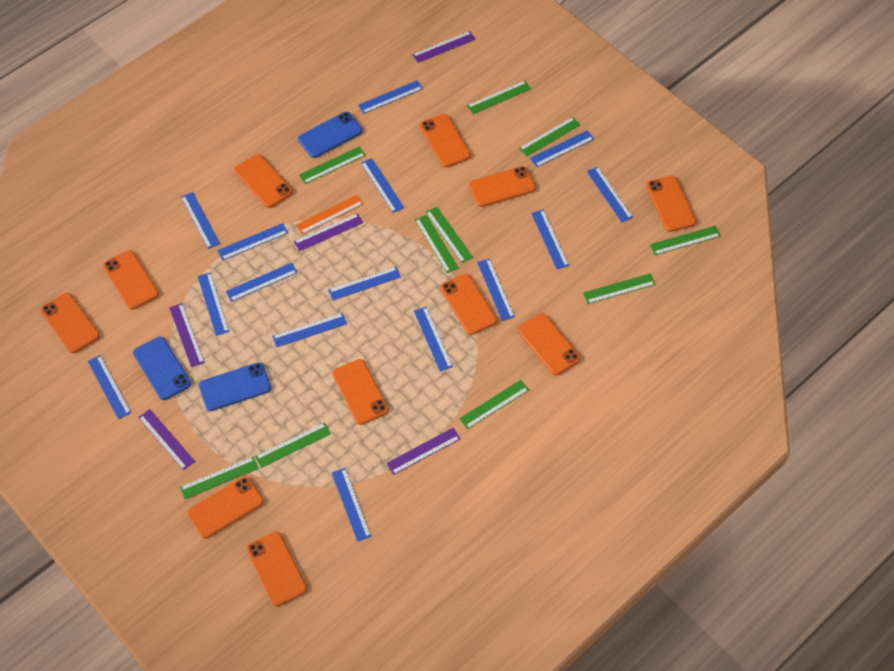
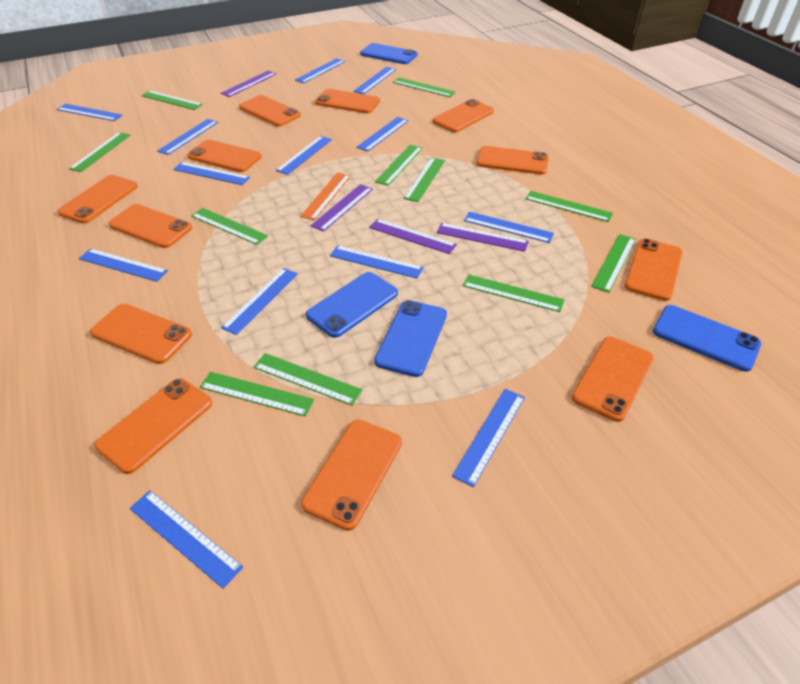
blue phone: [133,336,191,400] [199,362,271,411] [298,112,363,158] = 3 -> [306,272,398,338] [360,43,417,64] [374,300,447,377] [653,305,761,372] = 4
blue ruler: [88,355,131,419] [181,192,220,249] [198,272,229,336] [217,223,288,260] [226,263,298,302] [272,313,347,347] [328,267,401,300] [332,468,371,542] [358,80,423,114] [361,158,404,213] [414,307,453,371] [477,258,515,321] [530,130,594,167] [531,210,569,269] [587,167,633,222] = 15 -> [57,104,123,121] [79,248,168,282] [130,490,243,589] [157,119,218,155] [173,162,250,185] [221,268,298,335] [276,136,332,175] [295,58,345,83] [330,245,424,278] [353,67,396,94] [356,117,409,152] [452,389,525,487] [464,212,554,243] = 13
green ruler: [180,457,259,499] [255,422,331,468] [299,146,366,184] [415,215,459,273] [426,207,473,263] [459,380,529,429] [467,80,531,114] [519,117,581,157] [583,273,656,304] [650,226,721,255] = 10 -> [69,132,130,172] [141,91,203,110] [191,208,268,245] [200,372,314,417] [254,353,362,405] [375,145,423,186] [393,77,456,97] [404,157,445,202] [463,274,564,312] [525,191,613,222] [591,234,636,293] = 11
orange phone: [41,293,100,353] [103,250,159,310] [188,476,264,538] [234,154,293,208] [247,532,307,606] [332,359,389,425] [420,114,471,168] [440,274,497,335] [469,166,536,207] [518,313,581,376] [646,176,696,232] = 11 -> [57,175,138,223] [90,304,192,364] [94,378,212,474] [108,204,192,248] [187,140,261,172] [239,95,301,126] [301,420,402,531] [315,89,380,113] [433,99,494,132] [476,146,549,175] [572,337,654,422] [625,239,683,301] = 12
purple ruler: [138,409,195,470] [169,303,205,367] [294,213,363,251] [386,428,461,475] [412,31,476,63] = 5 -> [221,70,277,97] [310,184,373,232] [369,219,457,254] [437,223,529,252] = 4

